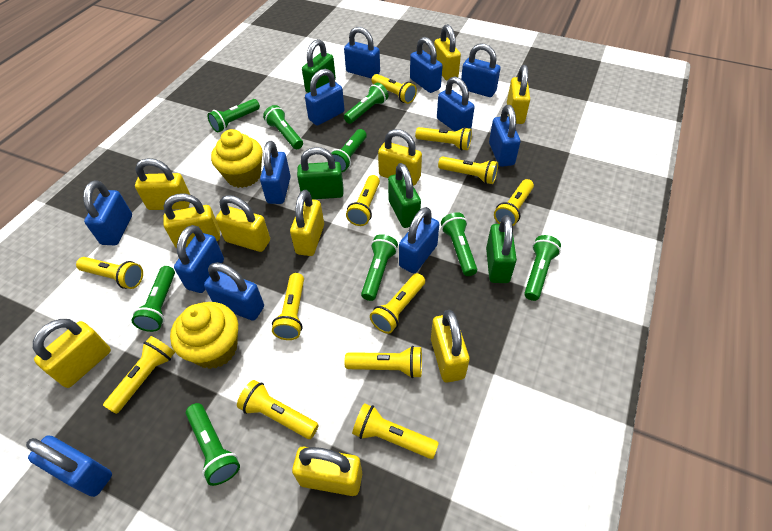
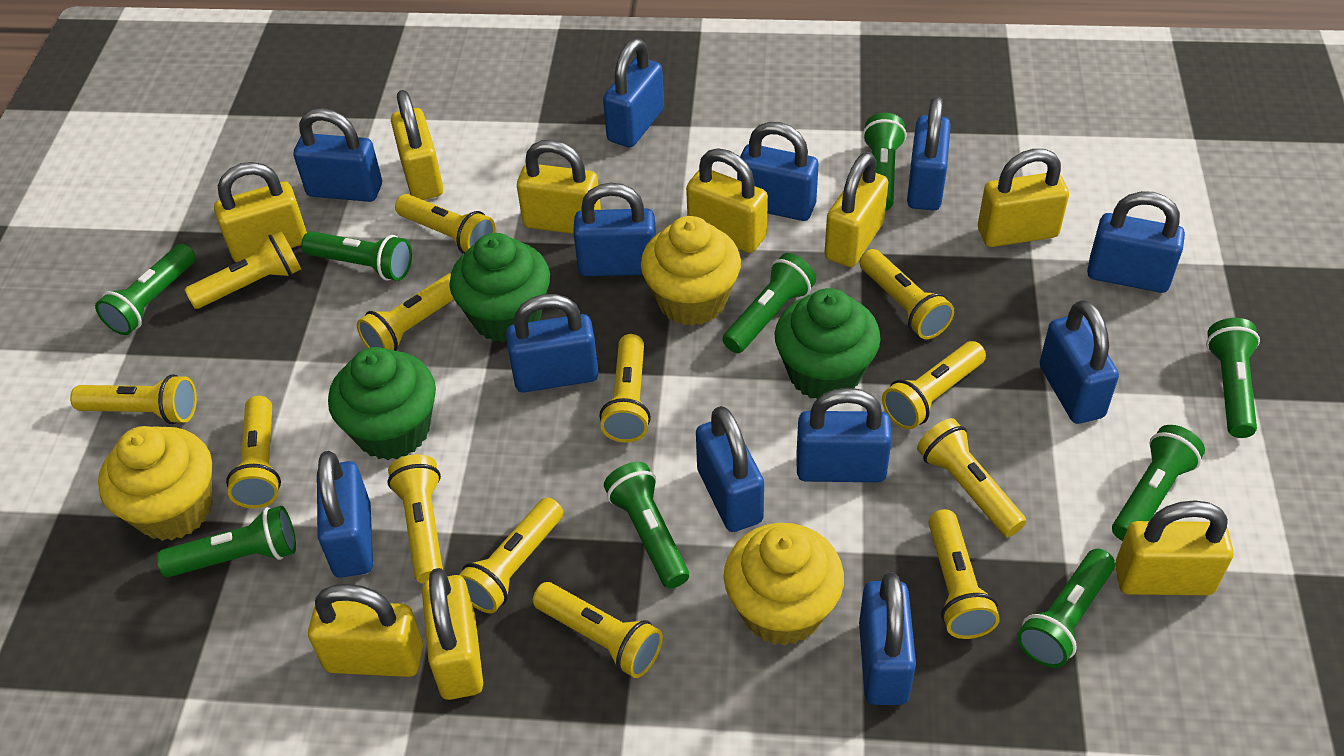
green cupcake: none = 0 -> [328,347,436,460] [449,233,550,343] [774,288,881,399] = 3
green padlock: [297,147,344,199] [302,39,336,93] [388,163,421,228] [486,215,517,283] = 4 -> none = 0
yellow cupcake: [170,302,238,369] [211,129,263,188] = 2 -> [98,426,212,541] [641,216,741,326] [724,523,844,646] = 3
yellow flashlight: [76,257,143,289] [103,336,175,414] [237,380,319,439] [272,273,304,340] [344,346,422,378] [346,175,380,226] [352,403,439,459] [370,273,425,334] [372,74,417,104] [415,127,472,151] [438,156,498,184] [494,179,534,226] = 12 -> [70,374,197,424] [185,231,301,309] [226,396,281,508] [357,273,454,351] [387,454,443,583] [395,194,496,254] [459,497,563,613] [533,582,663,678] [599,334,651,443] [860,249,954,339] [882,341,986,430] [917,418,1026,537] [929,509,1000,639] = 13
yellow padlock: [33,319,111,388] [135,158,190,210] [164,193,220,248] [216,195,270,252] [290,190,324,256] [292,447,362,496] [378,129,422,186] [431,310,470,383] [434,24,461,81] [507,65,530,124] = 10 -> [214,162,307,263] [308,584,423,677] [391,90,443,200] [422,568,483,700] [517,140,601,234] [686,149,768,253] [824,152,888,267] [978,149,1069,247] [1115,500,1234,595] = 9

